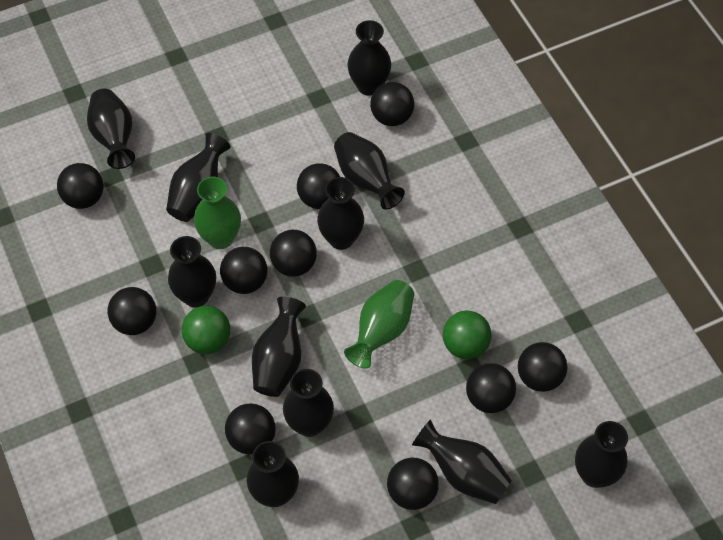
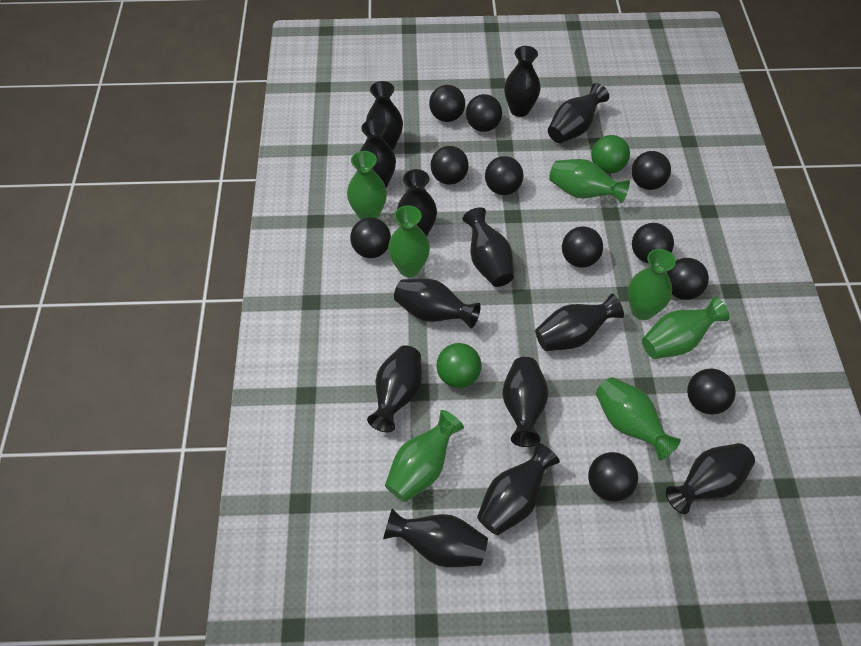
black ball: [57,163,104,209] [107,287,156,335] [220,247,268,294] [225,403,276,454] [270,230,317,277] [297,163,340,209] [370,82,414,126] [387,458,439,510] [466,363,516,413] [518,342,567,392] = 10 -> [350,217,391,258] [429,85,465,122] [431,146,469,185] [466,94,502,132] [485,156,524,195] [562,226,603,268] [588,452,638,502] [631,151,671,190] [632,223,674,263] [667,258,709,300] [687,369,736,414] = 11
black vase: [87,89,135,169] [166,133,231,222] [168,236,216,308] [247,441,299,507] [252,297,306,397] [283,369,334,437] [317,177,364,250] [334,132,405,209] [347,20,391,96] [412,419,512,504] [575,421,628,488] = 11 -> [360,119,396,187] [366,81,403,150] [367,345,422,432] [383,509,488,567] [394,279,481,328] [397,169,437,236] [463,207,514,287] [477,443,560,535] [502,357,549,447] [504,46,541,117] [535,294,624,351] [548,83,609,143] [666,443,755,514] = 13
green vase: [194,177,241,249] [344,280,414,369] = 2 -> [347,151,387,220] [385,410,464,502] [388,206,430,277] [549,159,630,203] [596,377,681,460] [628,249,676,320] [642,297,730,359] = 7

